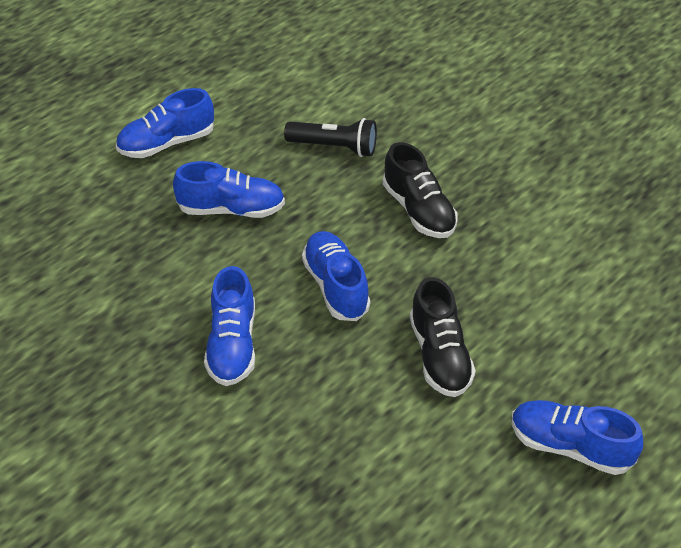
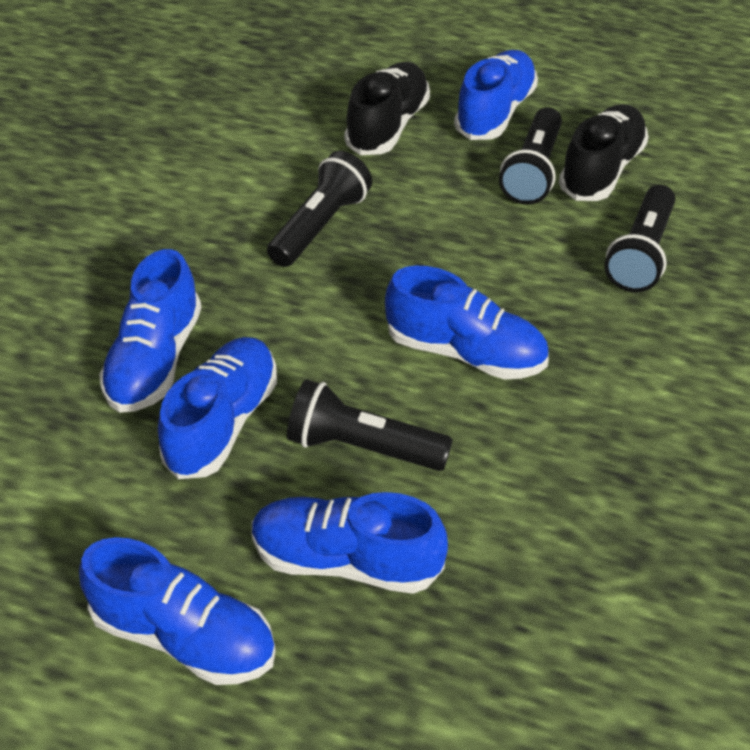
black flashlight: [284,118,377,157] = 1 -> [267,151,372,267] [287,379,453,471] [499,107,562,205] [604,185,675,292] = 4
blue shoe: [116,88,214,158] [173,161,285,218] [204,266,255,386] [302,231,370,321] [512,400,643,475] = 5 -> [79,537,276,685] [99,249,202,413] [158,337,277,479] [252,492,448,594] [385,266,549,379] [454,50,538,140] = 6

